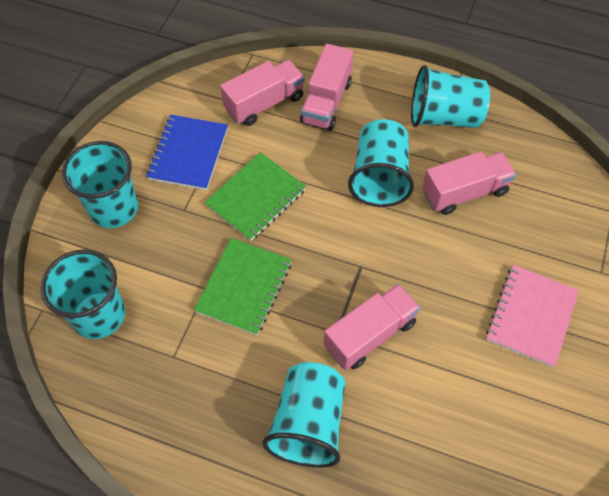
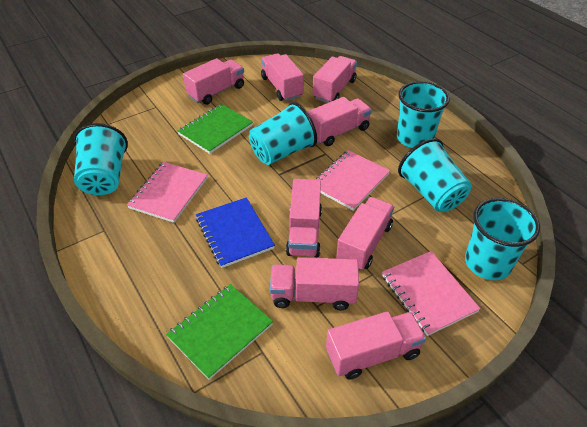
pink notebook: [486,265,579,367] = 1 -> [127,162,208,223] [316,150,390,211] [382,251,481,336] = 3
pink truck: [220,60,305,126] [300,44,353,131] [324,284,420,370] [422,151,516,215] = 4 -> [183,58,244,105] [261,53,304,101] [270,257,359,310] [286,179,322,257] [307,97,372,146] [313,56,357,103] [326,311,426,380] [336,197,394,271] = 8

